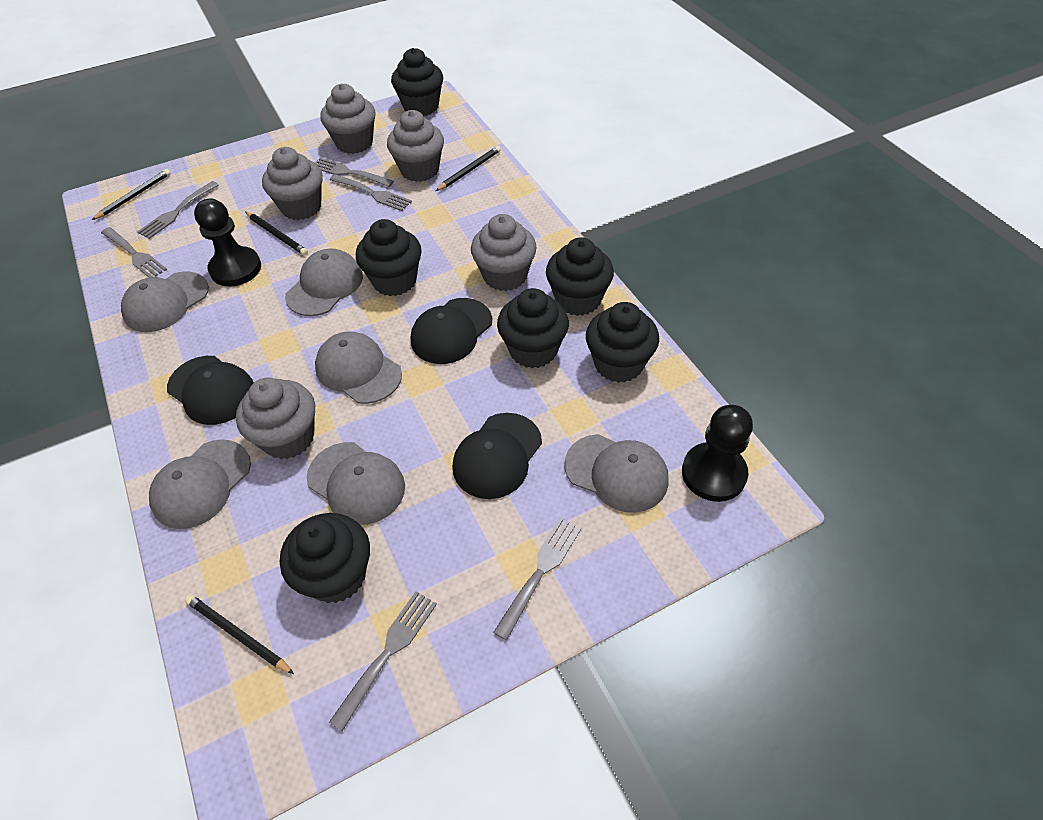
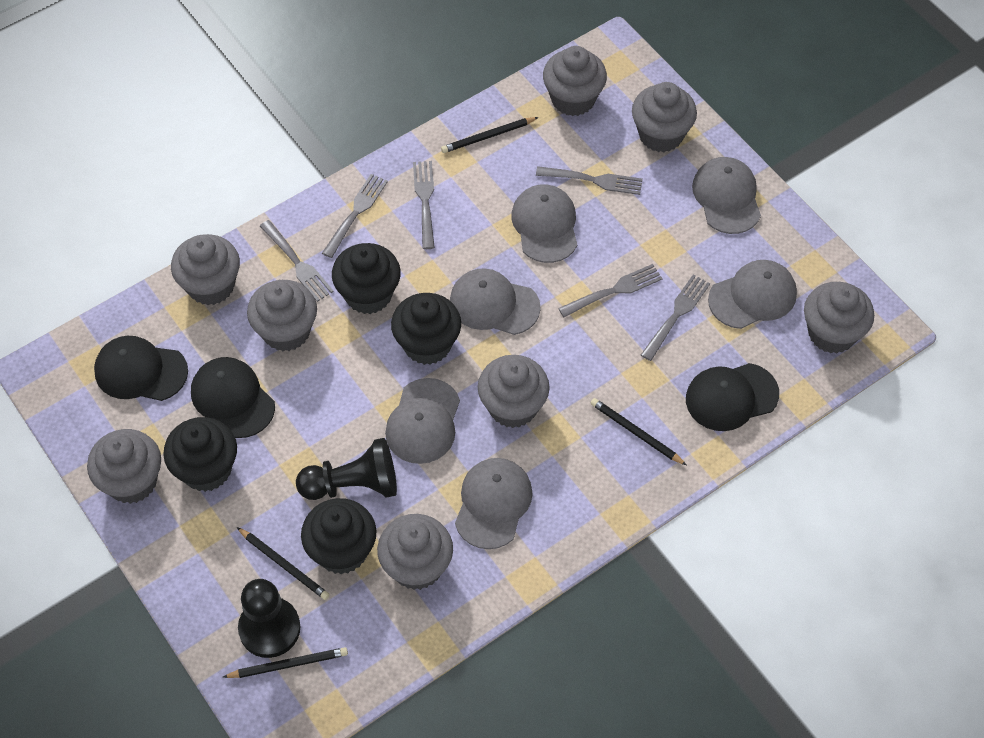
black cupcake: [280,513,370,603] [356,219,422,296] [391,48,443,116] [497,288,569,368] [546,237,614,316] [586,302,659,383] = 6 -> [163,417,237,492] [301,498,377,574] [332,243,401,314] [391,293,461,365] = 4
grey cupcake: [236,377,315,459] [262,147,323,220] [320,84,376,154] [387,110,444,182] [471,214,537,291] = 5 -> [87,429,161,504] [171,234,240,305] [247,280,317,351] [377,514,453,590] [478,355,550,428] [543,46,607,116] [632,82,697,152] [804,282,874,354] = 8

